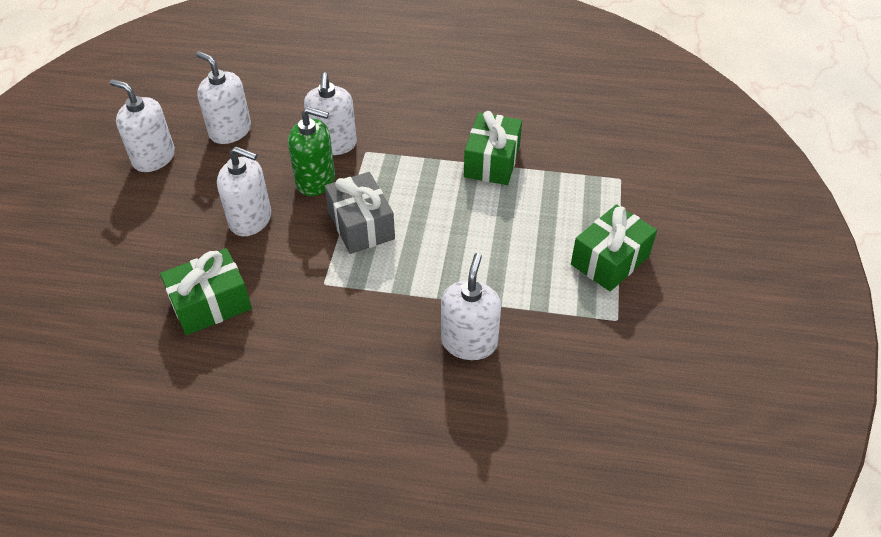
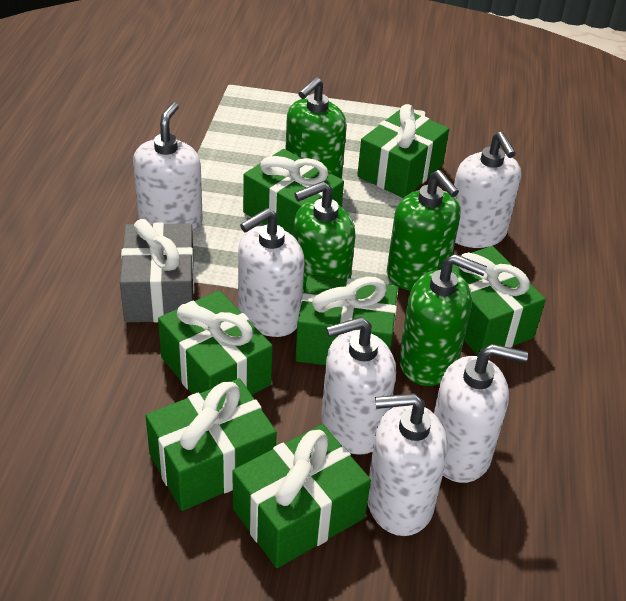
green gift: [160,248,252,335] [464,111,522,185] [571,204,657,291] = 3 -> [146,378,277,511] [158,290,273,395] [233,424,371,568] [243,149,344,236] [295,274,398,365] [357,104,449,198] [437,246,546,356] = 7
green soap dispenser: [288,107,335,196] = 1 -> [285,77,347,179] [293,181,355,293] [387,170,461,290] [399,254,487,386] = 4
white soap dispenser: [110,79,175,172] [196,51,251,144] [217,147,271,236] [304,72,357,155] [441,253,501,360] = 5 -> [133,102,203,233] [238,208,305,337] [321,317,396,455] [367,393,448,536] [434,344,528,483] [454,132,521,248] = 6

